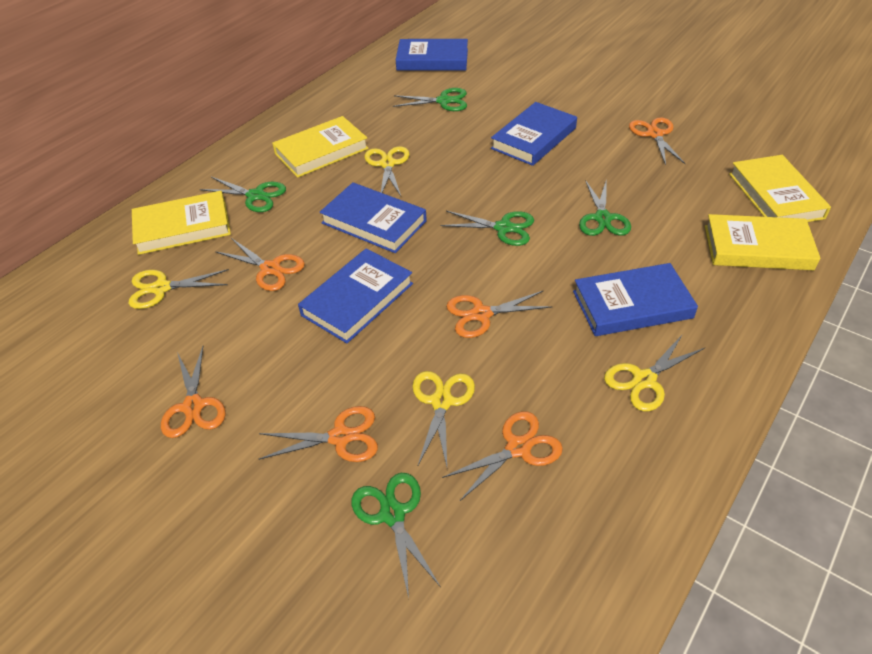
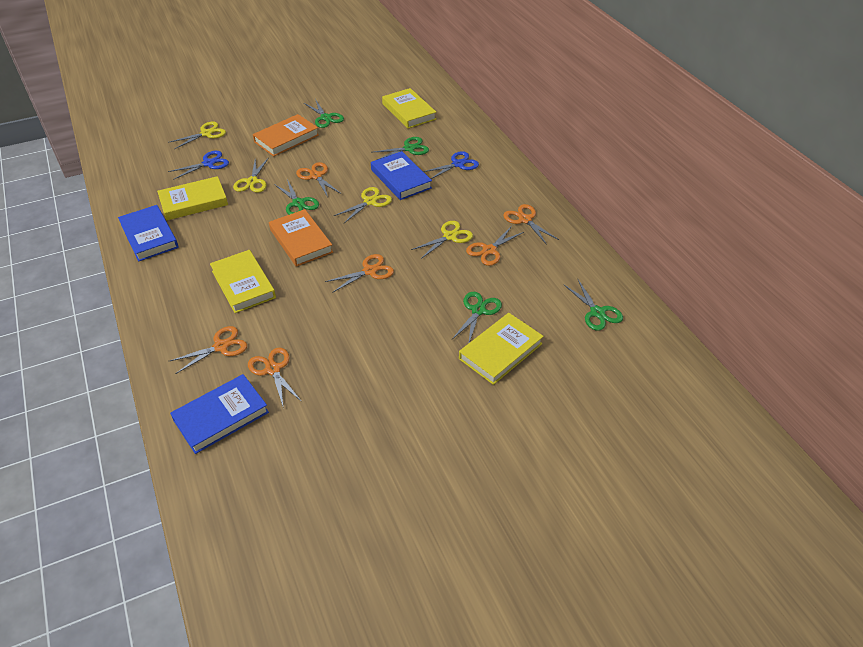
blue book: [298,248,413,343] [319,182,427,253] [396,39,468,71] [491,102,577,166] [573,263,698,336] = 5 -> [118,205,179,261] [170,374,269,454] [371,151,432,200] = 3
blue scissors: none = 0 -> [168,151,229,180] [423,151,479,179] = 2
orange book: none = 0 -> [253,114,319,157] [269,209,333,267] = 2

